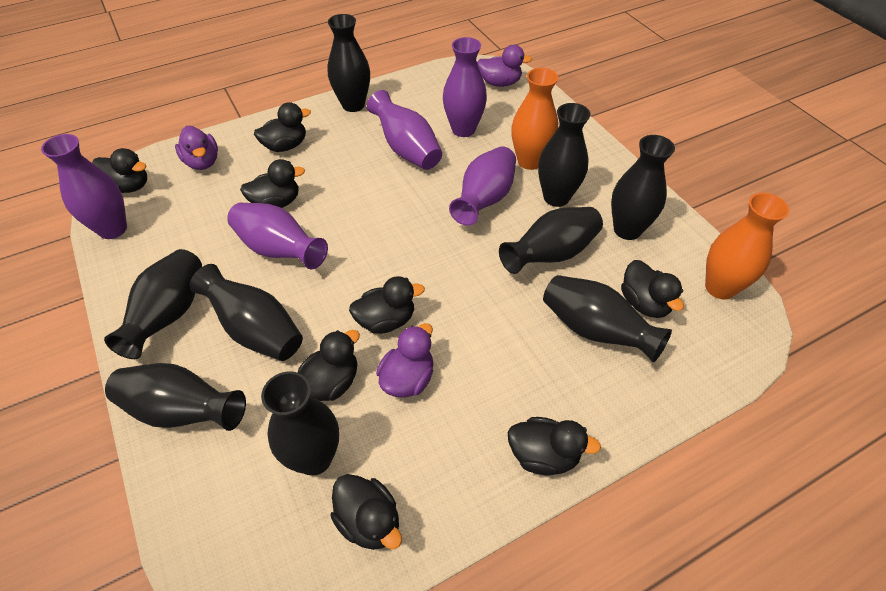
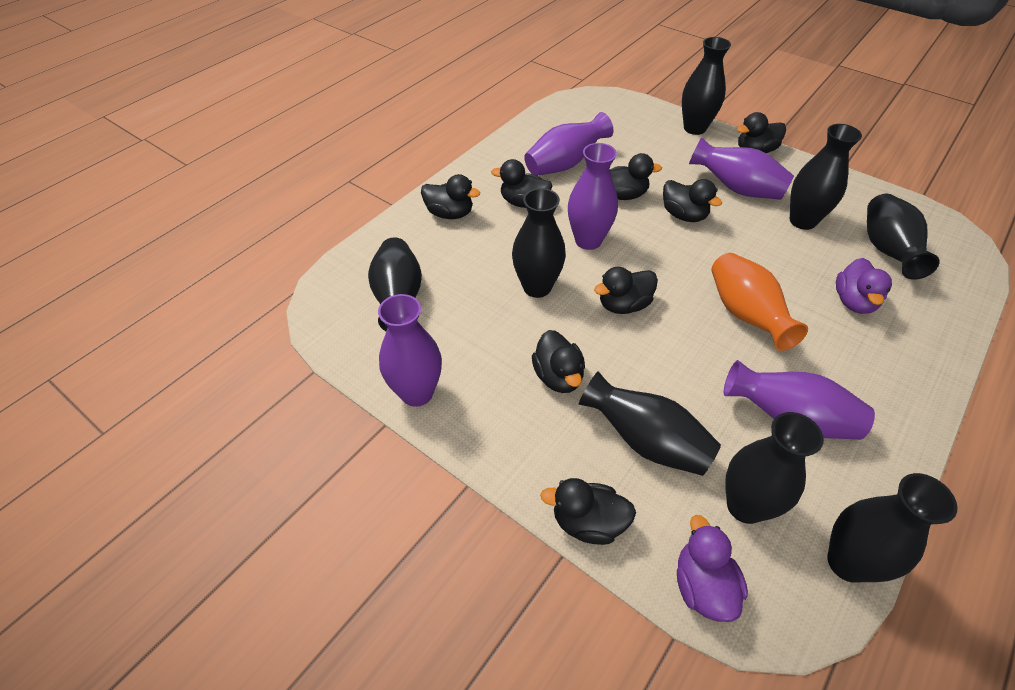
black vase: [104,249,202,359] [105,363,246,431] [189,264,303,361] [261,371,339,476] [327,14,370,112] [499,207,603,274] [538,103,591,207] [543,275,672,363] [611,135,675,240] = 9 -> [368,237,422,331] [512,188,566,298] [579,371,721,476] [682,37,731,135] [726,412,824,524] [790,124,862,230] [827,473,957,583] [867,194,940,280] = 8
orange vase: [511,68,558,170] [705,193,789,299] = 2 -> [711,253,808,351] = 1
purple duck: [175,126,218,170] [376,323,433,398] [477,45,532,87] = 3 -> [677,515,748,622] [836,258,892,314] = 2

